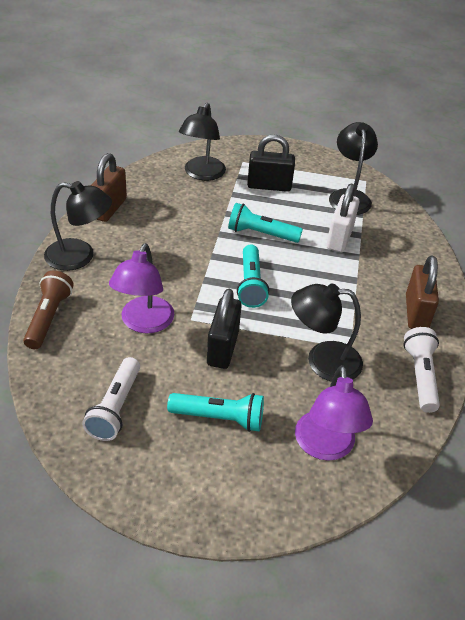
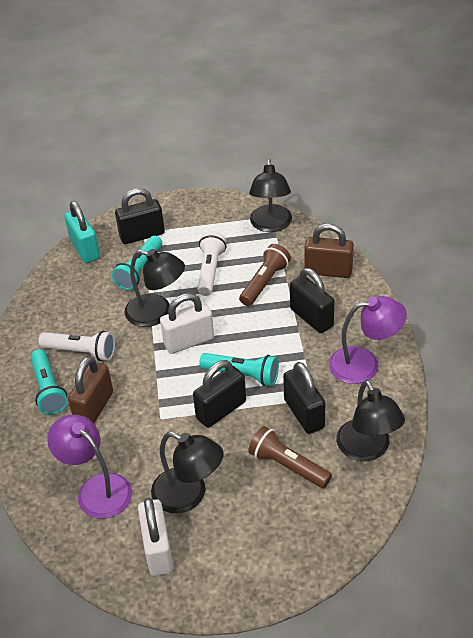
black padlock: [207,288,242,369] [247,135,295,192] = 2 -> [115,188,165,244] [193,360,246,428] [283,362,325,434] [290,268,335,333] = 4
brown flashlight: [23,271,74,349] = 1 -> [239,244,291,306] [248,426,332,488] = 2
turquoise padlock: none = 0 -> [64,201,100,263] = 1
white padlock: [326,184,359,252] = 1 -> [138,498,173,576] [160,293,214,354] = 2

